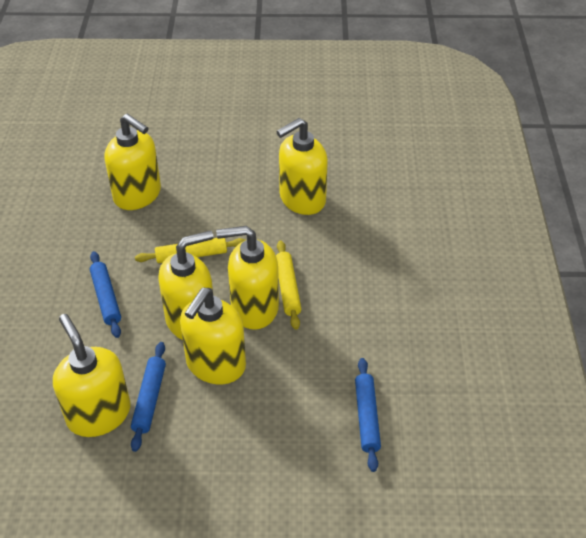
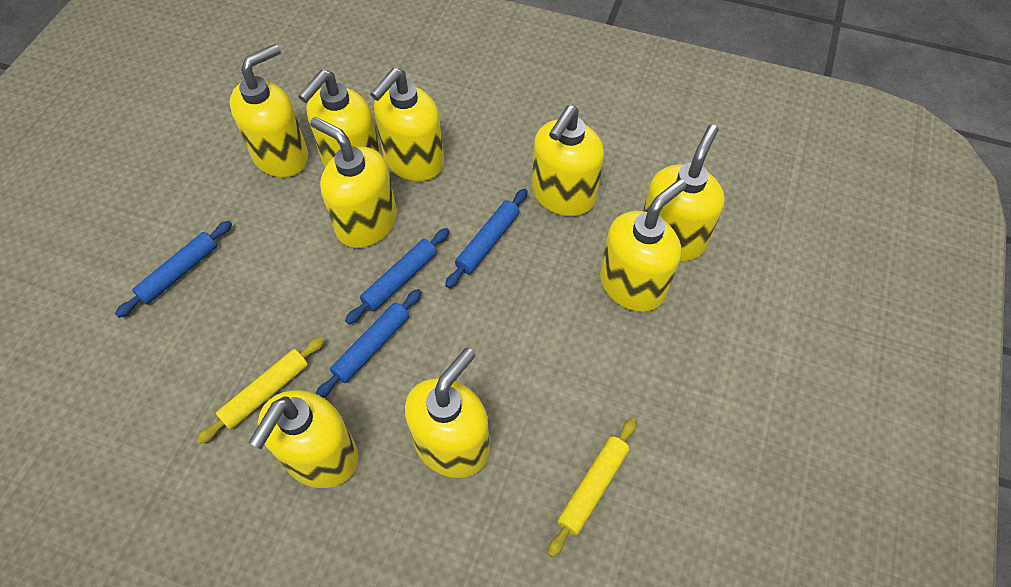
blue rolling pin: [90,251,121,338] [131,342,166,452] [355,358,381,472] = 3 -> [115,221,232,318] [316,289,422,398] [345,228,450,324] [445,189,528,288] = 4
yellow soap dispenser: [53,314,130,437] [104,113,161,210] [158,230,214,340] [180,288,246,384] [216,226,279,330] [276,118,328,215] = 6 -> [230,44,308,178] [249,390,359,488] [298,70,381,167] [310,117,397,248] [370,68,444,181] [405,348,490,478] [532,105,604,216] [600,179,686,312] [643,125,725,261] = 9

